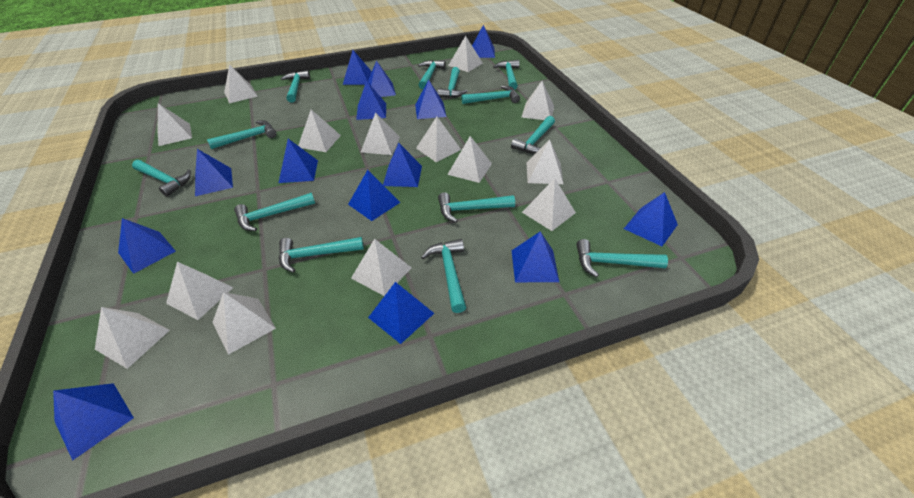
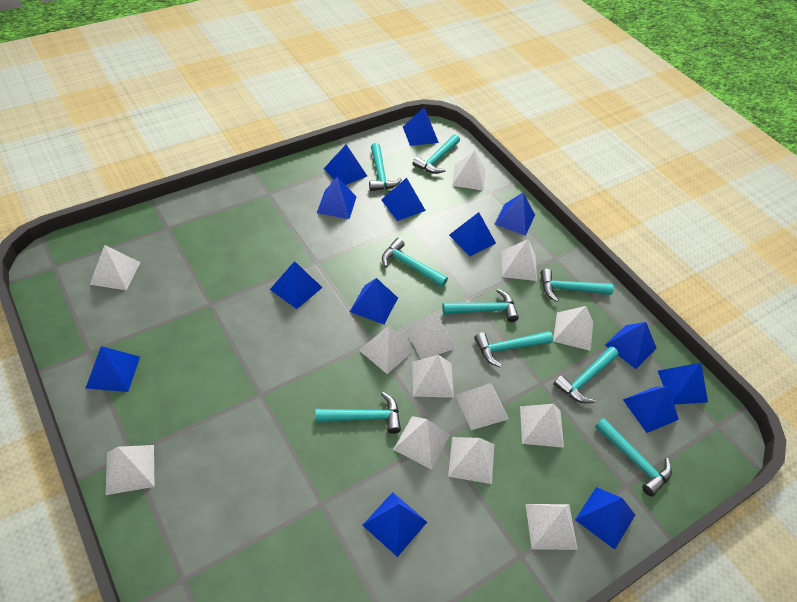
turquoise hammer: [132,160,191,197] [207,120,276,149] [234,193,315,231] [279,237,364,273] [281,70,310,102] [418,60,446,89] [421,239,466,313] [438,67,467,98] [438,192,515,223] [461,85,520,104] [493,60,520,90] [511,116,555,154] [576,239,668,277] = 13 -> [315,392,401,434] [369,143,402,191] [382,238,448,287] [412,134,460,174] [442,289,519,322] [474,331,553,367] [540,269,614,302] [553,347,619,403] [595,418,672,497] = 9
white pyramid: [95,307,170,369] [158,103,192,146] [166,262,234,320] [213,292,276,355] [224,64,258,103] [298,110,341,152] [351,239,412,296] [361,112,400,155] [416,117,461,162] [447,136,492,183] [448,36,483,72] [521,81,554,120] [522,178,576,231] [526,139,563,184] = 14 -> [90,245,141,290] [106,445,154,495] [359,325,414,374] [393,416,450,469] [406,313,456,359] [412,355,454,398] [448,437,494,484] [452,150,485,191] [455,383,509,430] [502,239,537,281] [520,404,564,448] [526,504,578,550] [553,306,593,351] = 13

